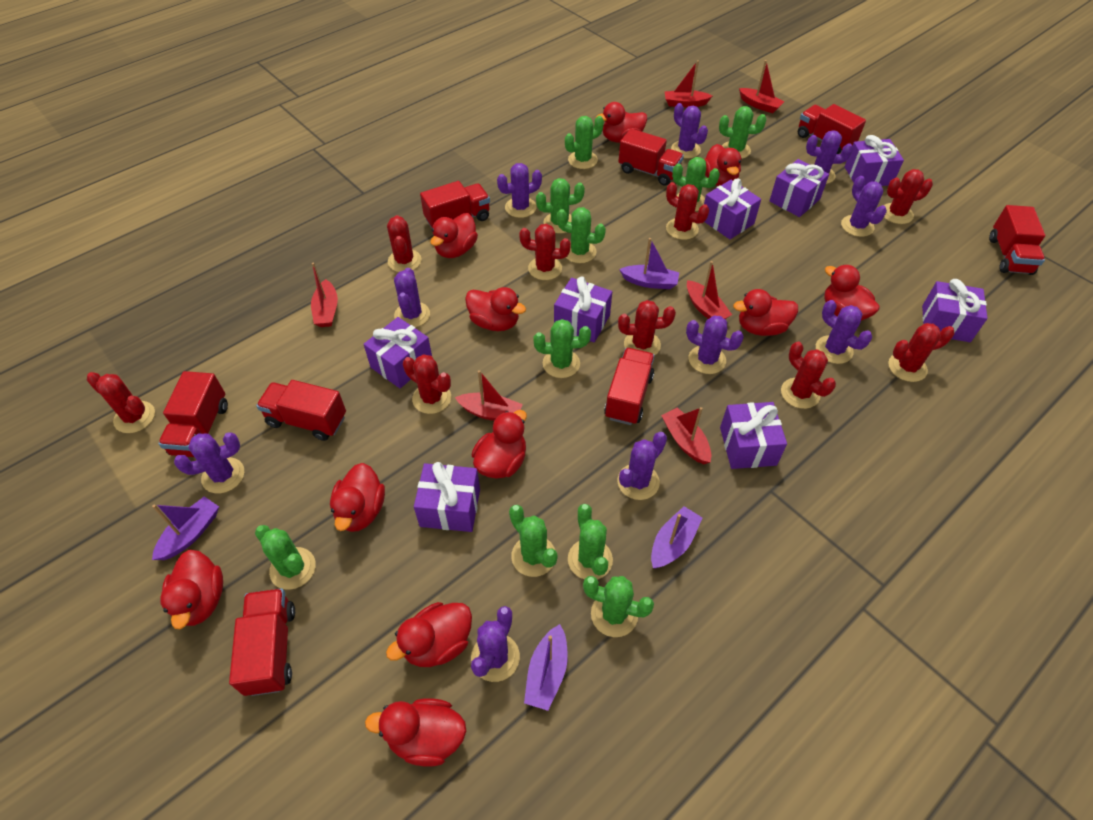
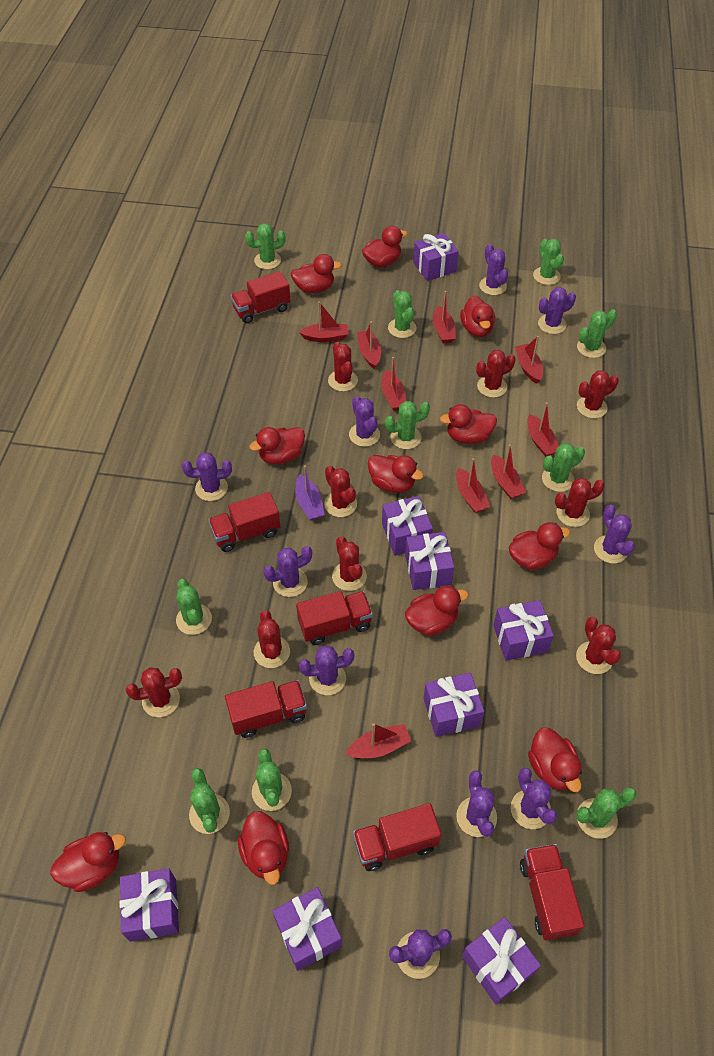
purple boat: [152,496,219,560] [524,624,568,711] [619,238,679,289] [651,506,702,569] = 4 -> [295,465,325,520] = 1
red boat: [311,263,338,327] [455,370,523,421] [661,407,712,464] [665,60,712,108] [687,261,732,319] [739,60,784,113] = 6 -> [299,301,348,342] [345,723,411,758] [357,321,381,369] [381,357,406,411] [433,291,456,343] [456,458,490,513] [491,444,526,499] [515,336,543,384] [527,402,559,457] = 9
red truck: [158,371,228,457] [229,589,295,696] [256,380,346,441] [420,181,490,228] [604,348,655,425] [618,129,684,186] [798,104,866,154] [989,205,1045,275] = 8 -> [208,492,280,552] [225,680,307,738] [231,271,291,323] [296,591,373,645] [353,803,442,871] [520,844,584,940] = 6

